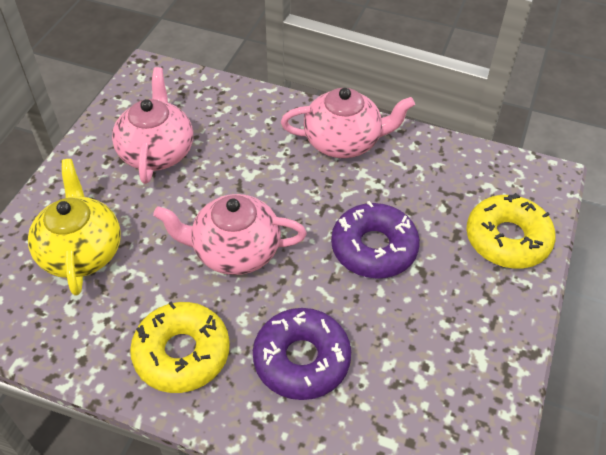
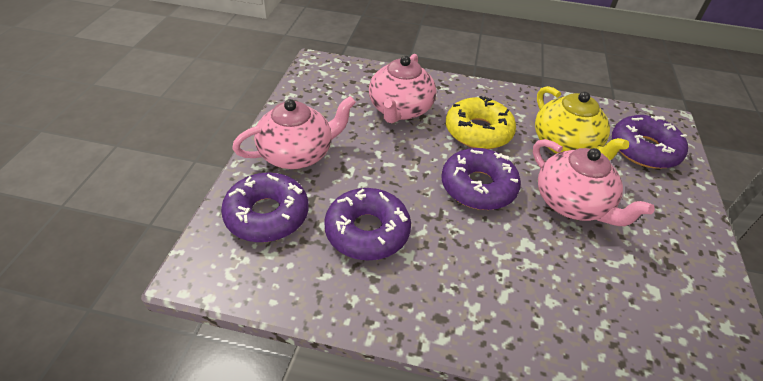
purple donut: [253,308,351,400] [331,201,420,279] = 2 -> [221,173,308,242] [324,188,411,261] [441,148,521,210] [612,115,688,169] = 4
yellow donut: [130,302,230,393] [466,193,556,269] = 2 -> [446,96,516,149] = 1

